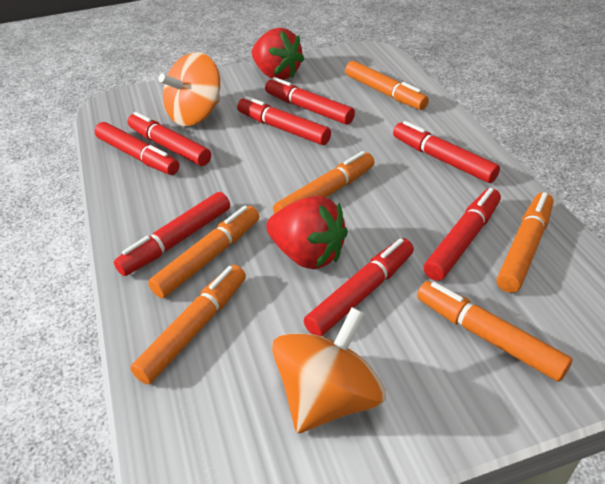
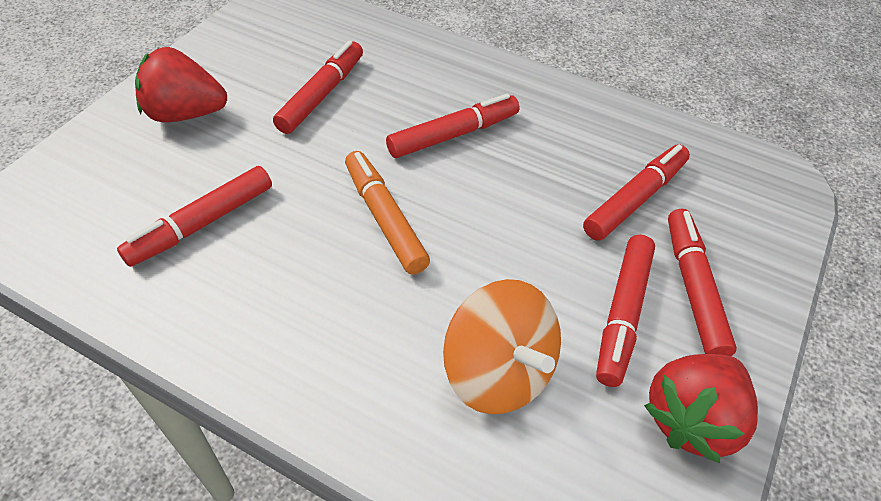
orange marker: [130,265,246,384] [148,206,259,298] [273,151,374,214] [345,61,429,110] [417,281,572,382] [497,192,554,293] = 6 -> [345,151,430,274] = 1
orange spinning top: [158,52,220,126] [272,307,386,433] = 2 -> [443,279,561,414] = 1
red marker: [95,122,179,175] [114,192,230,276] [127,112,211,166] [237,96,331,145] [265,77,355,125] [304,238,414,336] [393,121,500,183] [423,188,501,281] = 8 -> [117,166,272,267] [273,41,363,134] [386,94,519,158] [583,144,690,241] [596,235,655,387] [668,209,737,356] = 6

